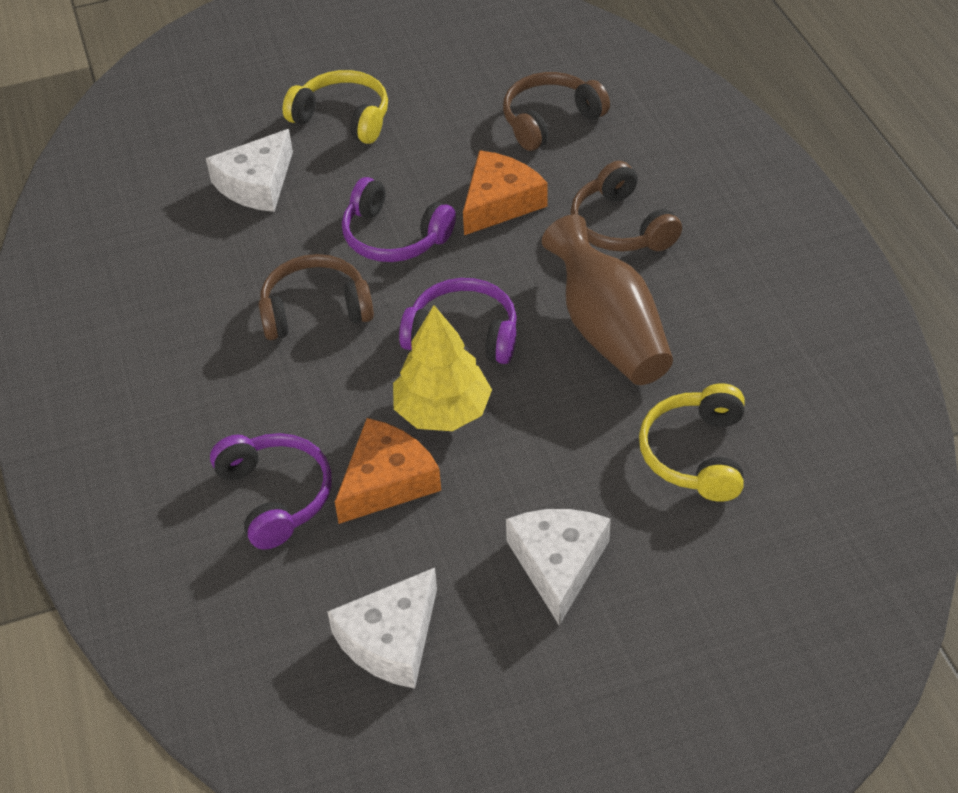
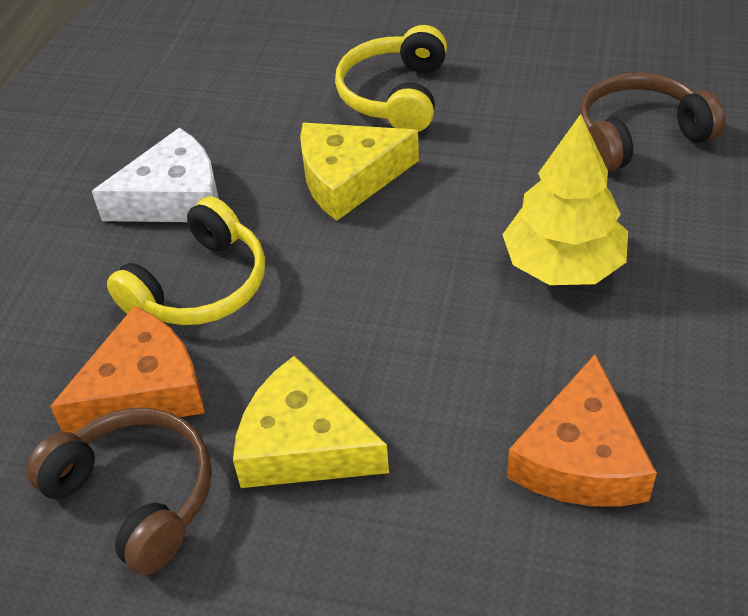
brown headphones: [259,254,374,340] [503,72,610,151] [570,161,682,252] = 3 -> [26,408,212,575] [579,72,725,172] = 2
brown vase: [542,215,673,385] = 1 -> none = 0
purple headphones: [210,433,332,550] [342,177,456,262] [399,278,517,364] = 3 -> none = 0
white cheese: [206,129,293,212] [327,568,437,689] [506,509,611,625] = 3 -> [92,128,219,222] = 1
yellow cheese: none = 0 -> [233,355,389,488] [300,123,419,221] = 2

